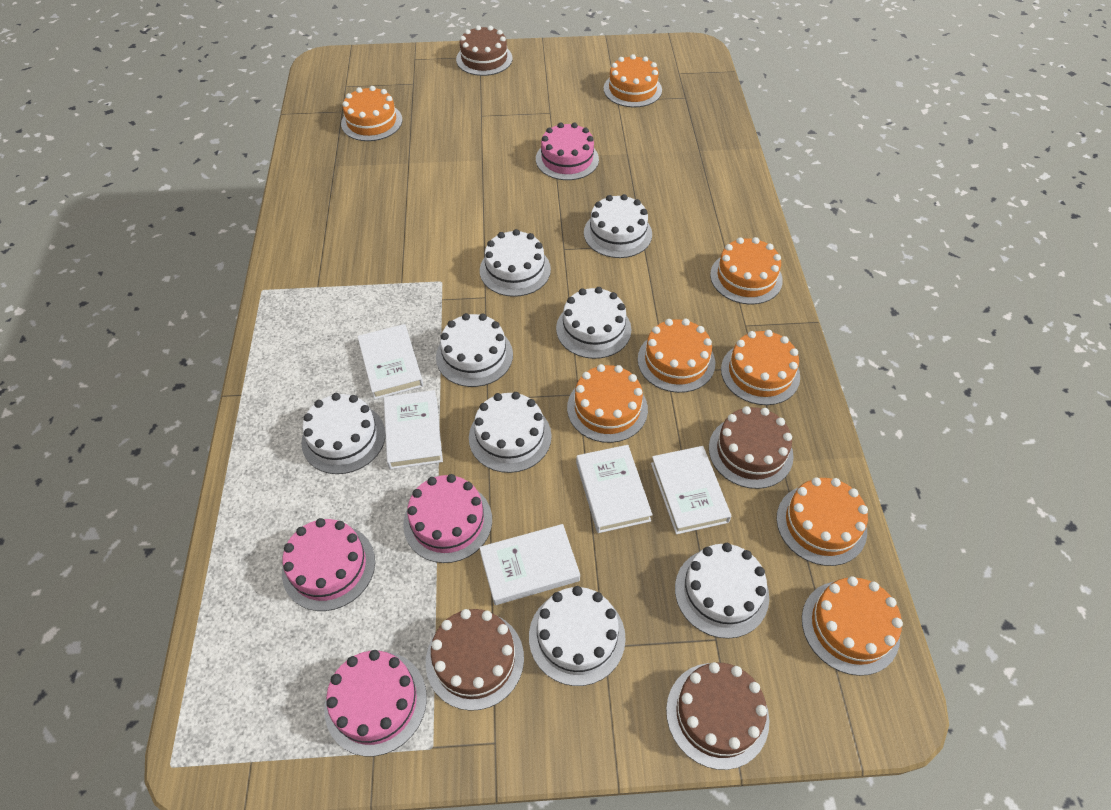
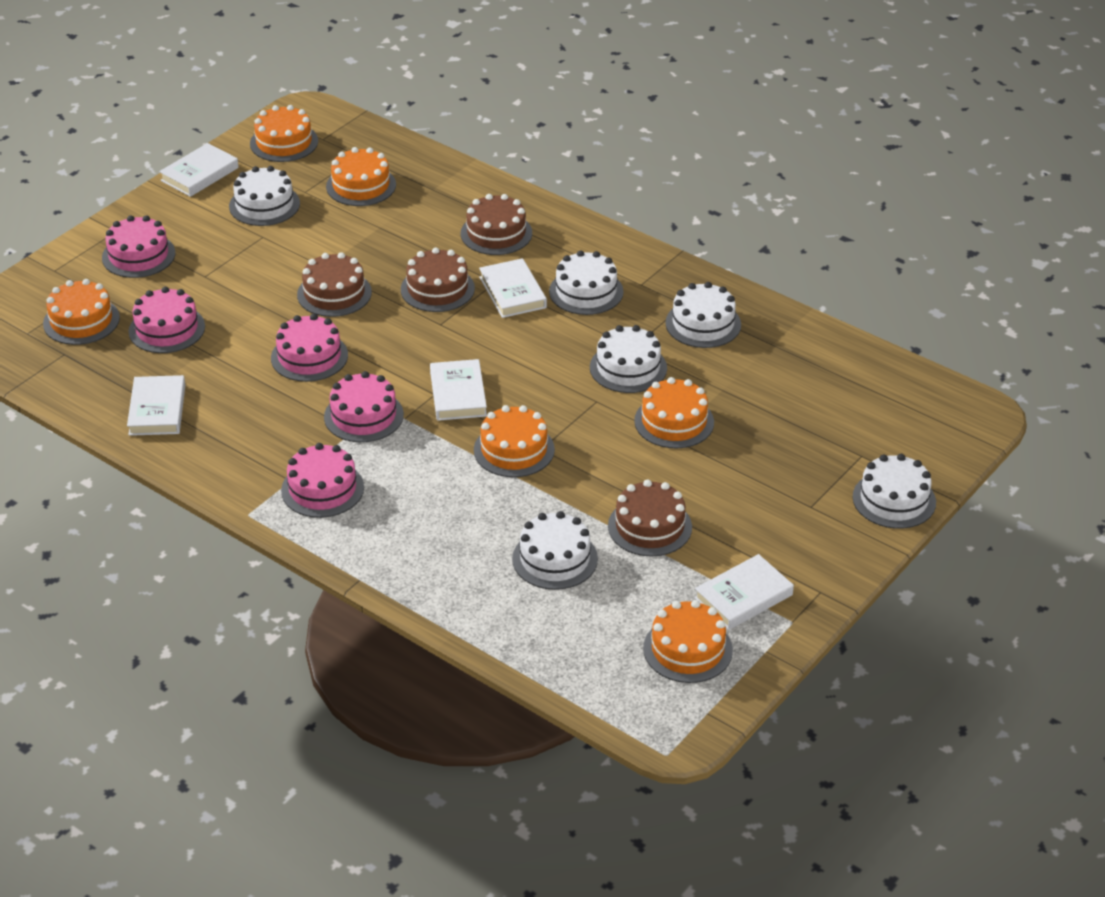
orange cake: [341,86,402,141] [567,364,648,443] [603,54,662,107] [638,318,715,393] [710,237,783,305] [721,330,800,405] [776,477,868,566] [802,576,903,676] = 8 -> [43,279,120,345] [250,105,318,162] [326,147,396,206] [474,405,555,477] [634,377,714,448] [643,600,733,683] = 6
pink cake: [282,518,375,611] [324,650,427,756] [403,474,492,563] [536,122,599,180] = 4 -> [102,215,175,278] [128,287,205,353] [271,314,348,382] [281,443,364,518] [324,371,404,442] = 5
white cake: [301,393,385,474] [436,313,513,387] [469,392,552,473] [480,229,551,297] [529,586,626,686] [556,287,631,359] [584,194,652,258] [675,543,769,639] = 8 -> [229,166,300,226] [512,511,598,590] [549,250,624,315] [590,325,667,393] [665,282,741,348] [852,454,936,529] = 6

